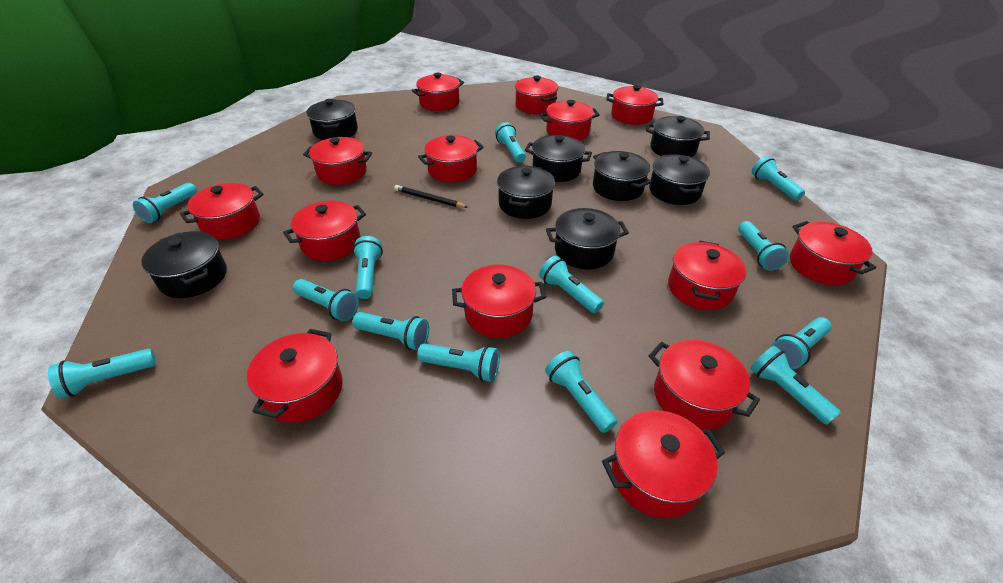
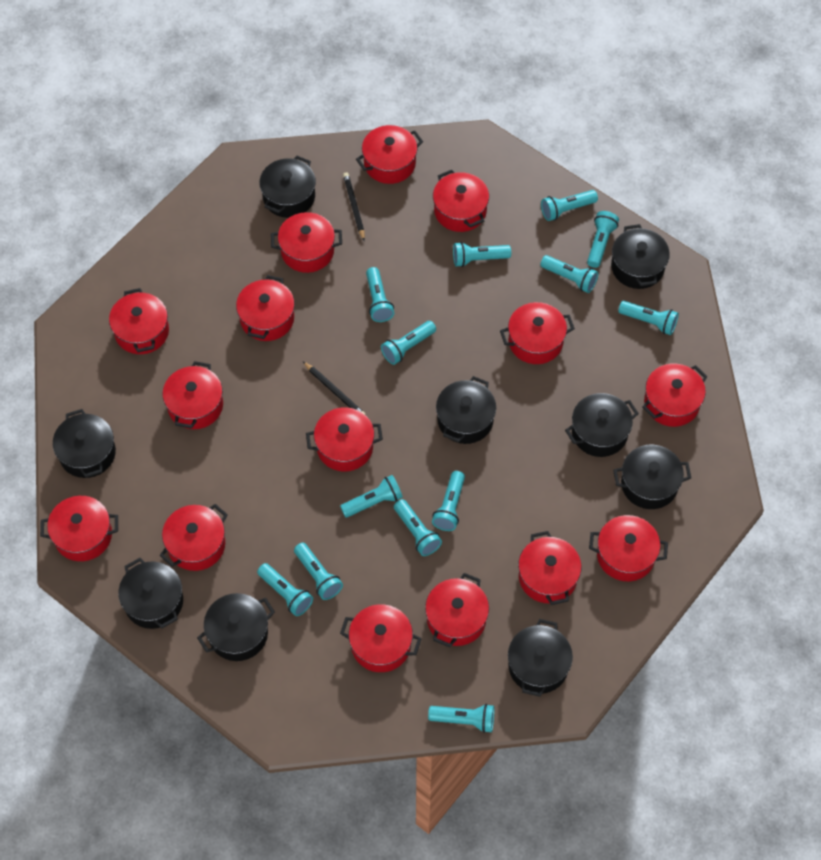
black pencil: [394,185,468,208] = 1 -> [303,361,366,415] [343,172,365,241] = 2
black pot: [141,231,227,298] [307,99,358,140] [497,165,555,219] [525,135,592,182] [546,208,629,269] [593,151,652,201] [646,116,710,157] [649,154,710,205] = 8 -> [53,409,116,478] [118,558,183,629] [197,593,275,661] [260,156,316,218] [436,376,496,444] [508,619,573,697] [565,393,639,457] [611,224,670,289] [613,445,691,509] = 9
red pot: [180,183,263,240] [247,329,343,423] [283,201,366,261] [303,137,372,185] [412,73,464,111] [418,135,484,183] [452,265,546,338] [515,76,558,114] [540,100,600,141] [602,410,725,518] [607,85,663,125] [649,340,760,430] [668,241,746,310] [790,221,876,286] = 14 -> [40,496,118,561] [109,288,169,354] [160,504,228,571] [163,361,223,429] [236,275,295,341] [271,212,342,273] [306,407,383,472] [340,604,422,672] [356,125,423,184] [425,573,489,647] [433,170,489,232] [500,302,575,364] [518,531,582,605] [589,515,668,581] [642,364,708,427] = 15

